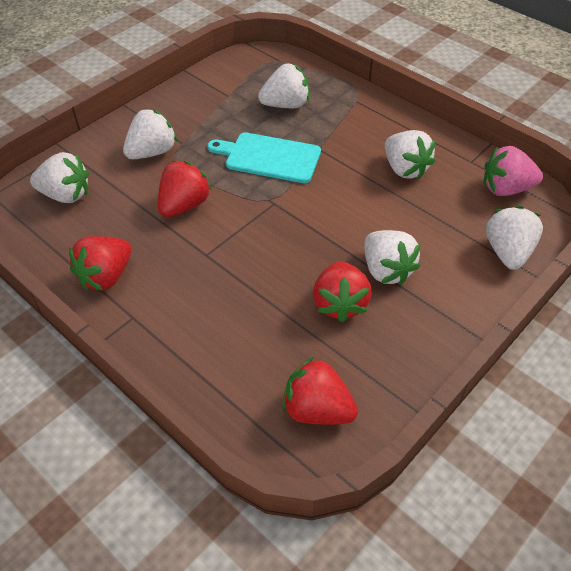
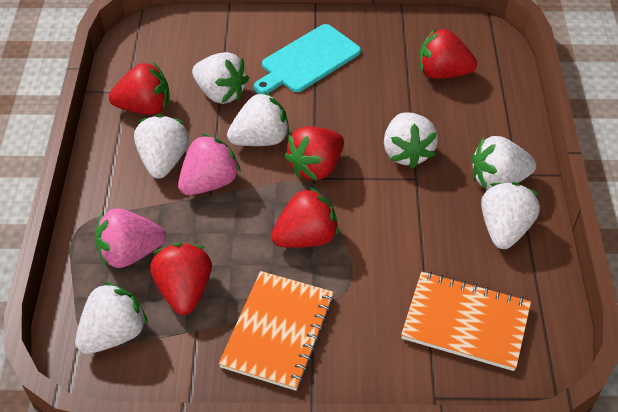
orange notebook: none = 0 -> [218,271,334,391] [401,271,531,371] = 2
pink strawberry: [484,146,543,196] = 1 -> [95,208,166,268] [178,134,241,195] = 2
red strawberry: [69,236,132,291] [158,161,211,217] [282,357,358,425] [313,261,372,322] = 4 -> [109,63,170,115] [150,243,212,315] [271,187,339,248] [284,126,344,180] [419,28,477,79] = 5
white strawberry: [30,152,89,203] [123,109,177,159] [258,63,309,108] [364,230,420,285] [385,130,435,179] [486,206,543,270] = 6 -> [75,282,148,354] [134,114,189,179] [192,52,249,104] [227,92,289,146] [384,112,438,169] [472,136,536,190] [481,182,540,249] = 7

